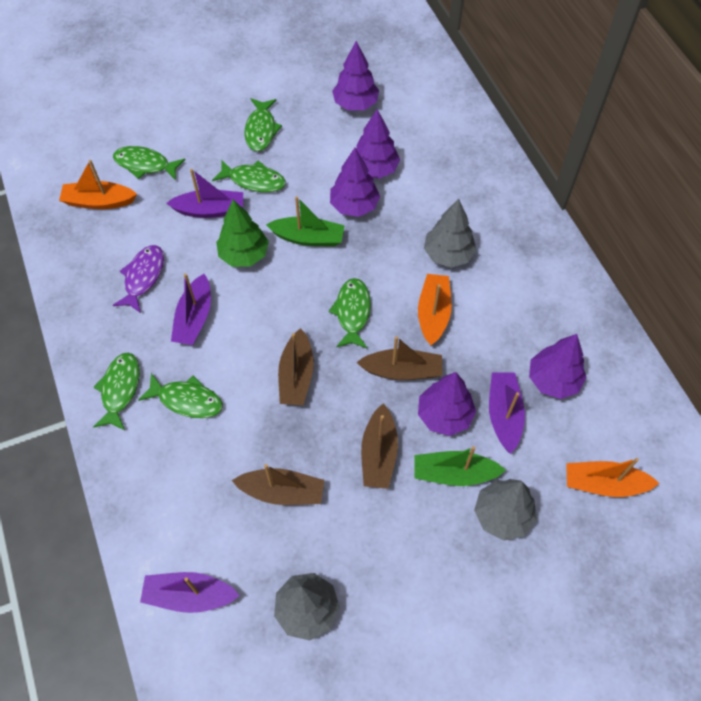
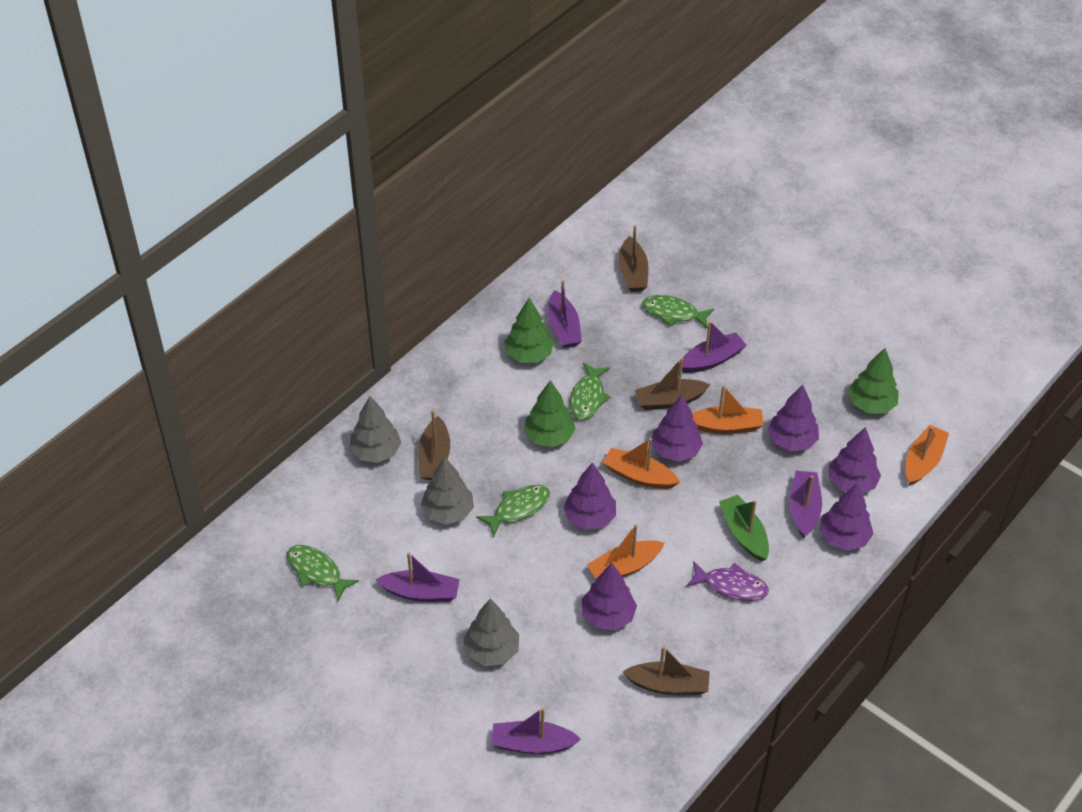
green boat: [266,196,345,247] [415,446,506,486] = 2 -> [719,495,769,562] = 1
green fish: [93,353,140,430] [113,146,186,180] [138,373,223,418] [212,159,286,192] [245,98,282,151] [329,278,371,348] = 6 -> [287,545,359,602] [476,485,550,537] [570,362,611,420] [642,295,714,329] = 4
green tree: [216,200,269,267] = 1 -> [504,298,554,363] [524,380,576,447] [848,348,899,413] = 3
orange boat: [59,160,137,209] [418,274,452,346] [566,458,659,497] = 3 -> [587,524,664,579] [603,438,680,489] [692,385,764,434] [905,425,949,486] = 4
purple boat: [140,572,240,613] [167,169,243,218] [171,273,211,345] [489,372,525,454] = 4 -> [376,552,460,602] [491,708,581,754] [548,280,582,348] [679,321,747,373] [790,471,822,538] = 5
purple tree: [330,148,380,217] [332,41,379,110] [356,109,400,179] [418,372,476,436] [529,334,586,399] = 5 -> [563,462,616,530] [582,563,637,630] [652,395,703,462] [768,385,819,451] [819,483,874,551] [829,427,881,493] = 6

